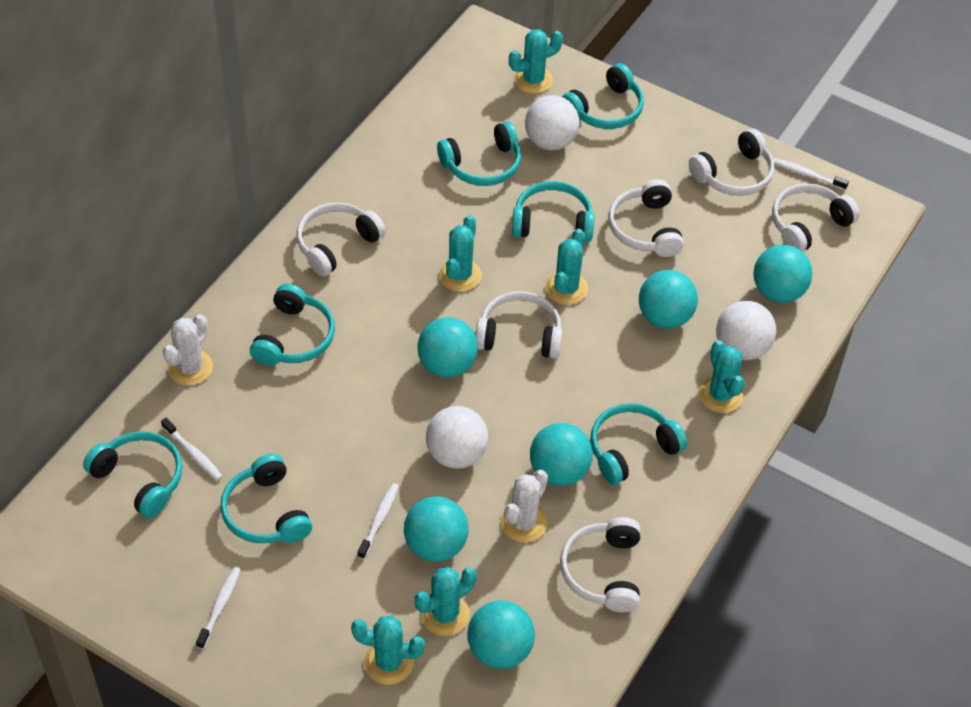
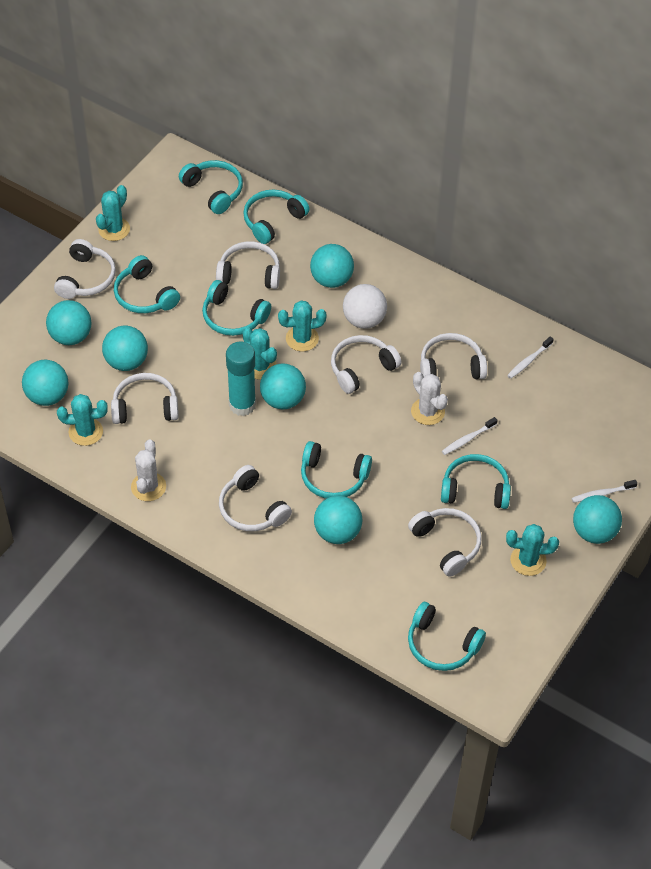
turquoise ball: [404,497,469,562] [417,317,478,378] [467,600,535,669] [530,423,593,486] [639,270,698,329] [753,245,812,303] = 6 -> [22,360,69,406] [46,300,91,345] [102,326,148,371] [260,363,306,410] [310,244,354,288] [314,496,363,544] [573,495,622,544] = 7
turquoise cactus: [351,615,425,685] [415,567,477,636] [439,215,482,292] [509,29,563,94] [545,229,588,305] [699,340,745,413] = 6 -> [57,394,108,446] [96,185,130,241] [243,328,277,379] [278,300,327,352] [506,524,559,576] = 5
turquoise glue stick: none = 0 -> [226,341,256,416] = 1
white ball: [426,406,488,469] [525,95,580,150] [716,301,776,360] = 3 -> [343,284,387,329] = 1
white headphones: [296,202,386,276] [475,291,562,359] [560,517,641,612] [608,179,684,257] [689,129,774,196] [772,183,860,252] = 6 -> [54,239,116,299] [111,373,179,424] [216,241,280,289] [219,465,292,531] [331,335,401,394] [408,508,482,577] [420,333,487,379] = 7
white toothbrush: [161,418,223,481] [196,567,241,649] [357,483,399,559] [773,158,849,190] = 4 -> [442,417,497,455] [507,336,554,379] [572,480,637,503] = 3

